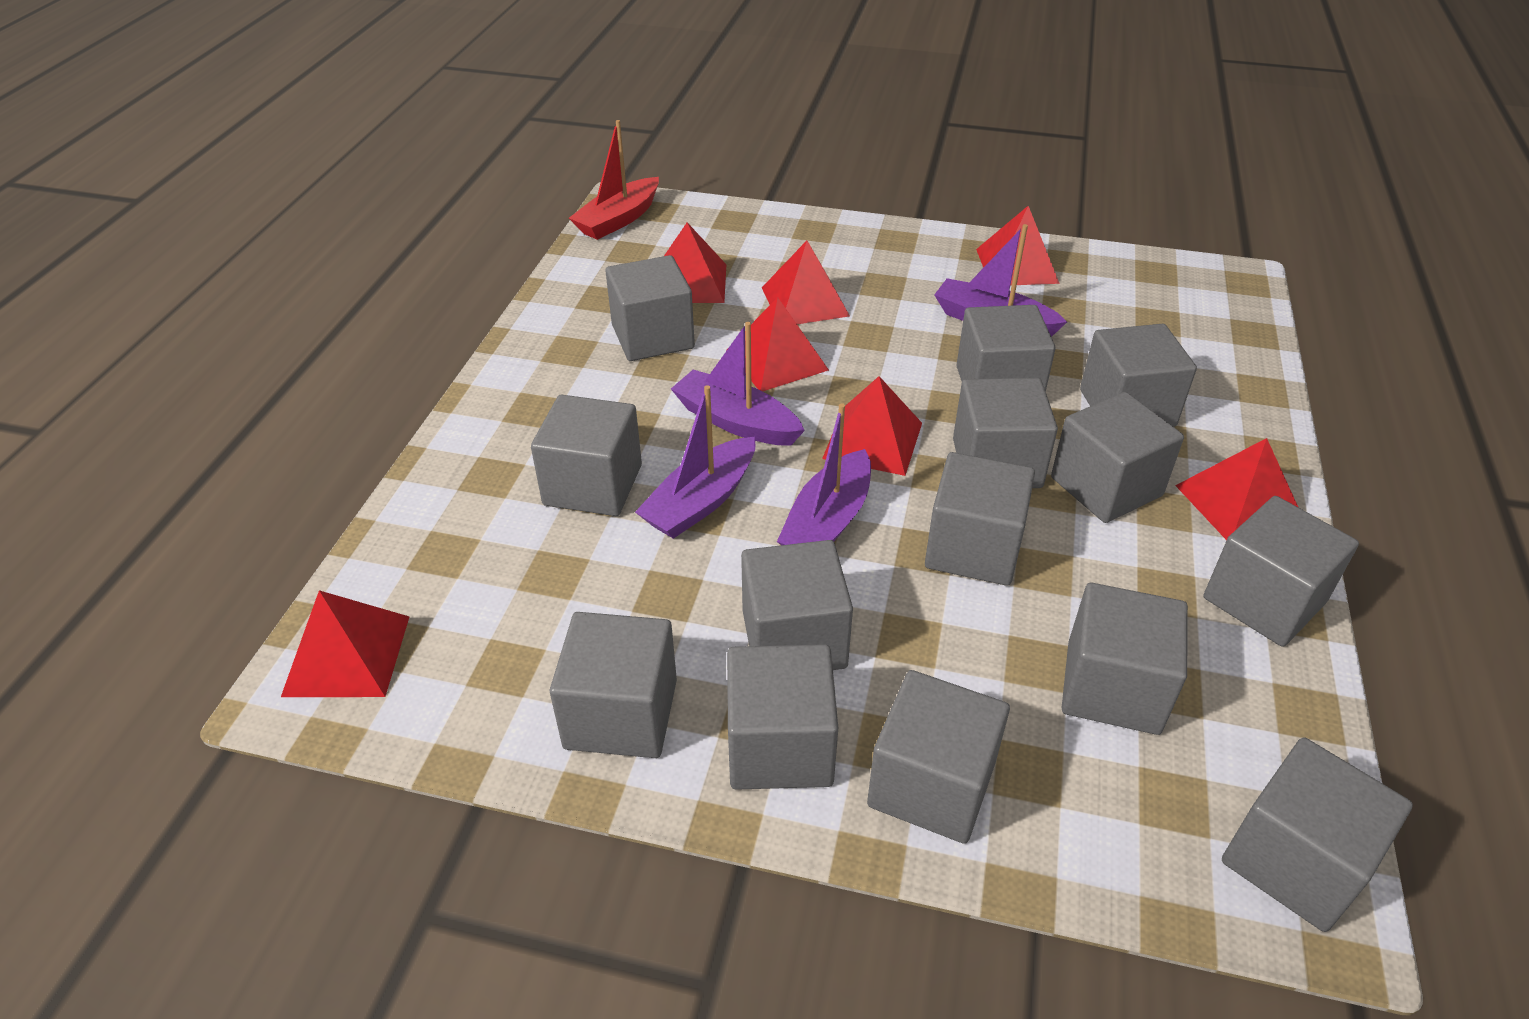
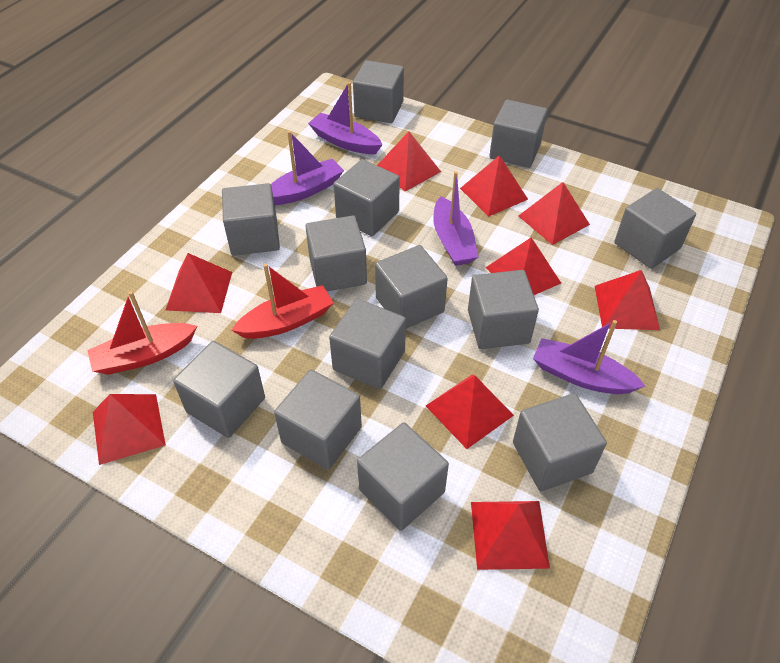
grey cube: [531,395,642,516] [550,612,677,758] [606,255,695,361] [727,644,838,790] [741,540,853,670] [867,670,1010,844] [925,452,1035,586] [953,378,1058,488] [956,305,1056,391] [1051,392,1184,523] [1062,583,1188,735] [1080,324,1197,427] [1203,496,1359,647] [1222,737,1413,932] = 14 -> [173,341,265,438] [222,183,280,256] [274,370,362,470] [305,216,367,291] [329,299,406,389] [333,159,400,236] [353,60,404,123] [357,422,449,531] [375,245,448,329] [468,270,539,349] [489,100,547,168] [513,393,607,491] [614,188,696,269] = 13
red boat: [569,120,659,240] = 1 -> [87,291,197,375] [232,264,333,339] = 2
red pyramid: [281,590,409,697] [664,222,726,303] [726,297,829,391] [762,241,850,324] [822,376,922,476] [976,206,1060,285] [1175,438,1299,540] = 7 -> [93,394,166,465] [166,253,232,313] [377,131,441,192] [426,375,514,449] [460,155,528,217] [471,501,550,570] [486,237,561,295] [519,182,590,245] [595,270,660,330] = 9

